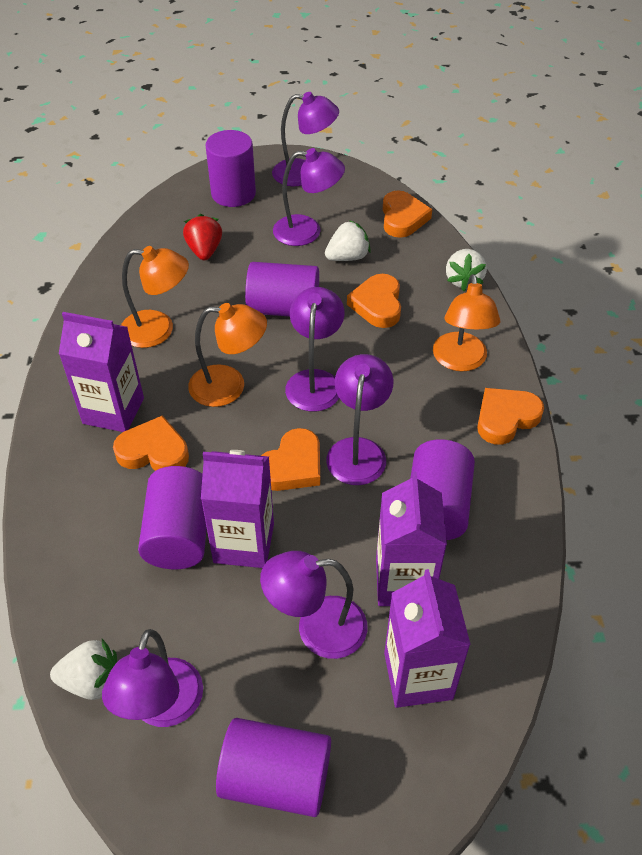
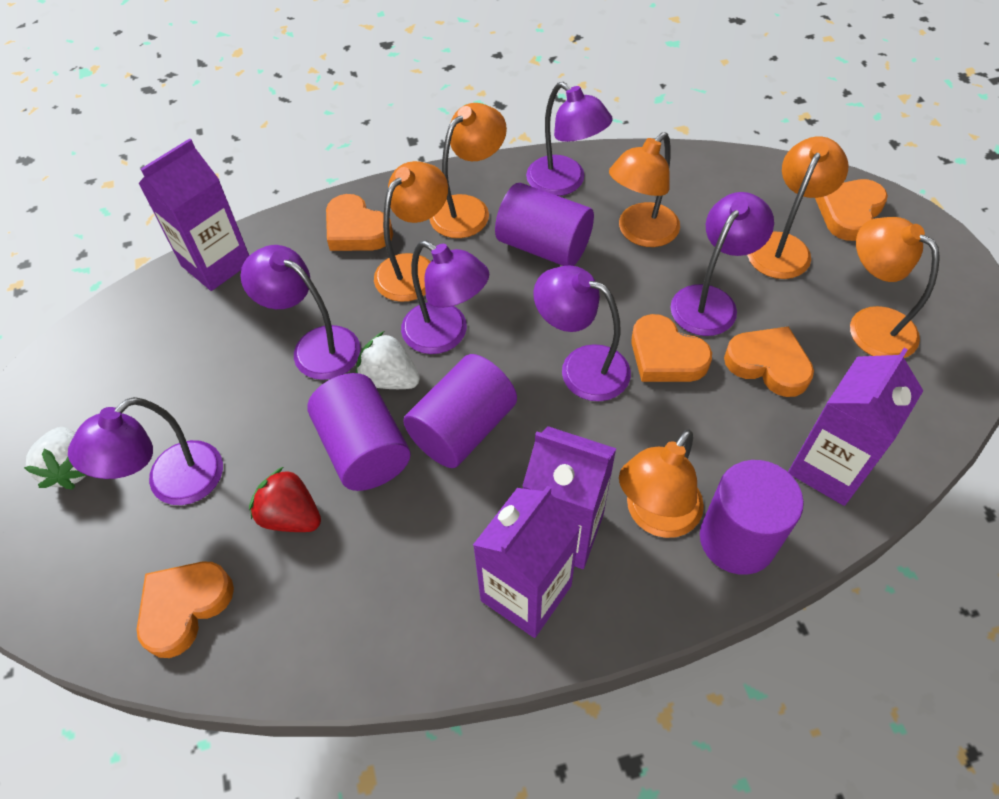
orange lamp: [121,246,189,348] [188,303,267,407] [433,274,500,371] = 3 -> [374,161,448,302] [430,103,507,238] [609,132,680,247] [619,429,704,538] [747,136,849,279] [850,217,940,358] = 6
purple cylinder: [138,466,207,569] [206,130,256,207] [216,718,331,817] [245,262,319,317] [410,439,475,540] = 5 -> [307,373,410,491] [403,354,517,468] [495,183,594,266] [700,460,804,575] = 4
white strawberry: [50,639,117,700] [325,220,371,261] [446,249,487,291] = 3 -> [24,427,87,489] [356,331,420,389] = 2

